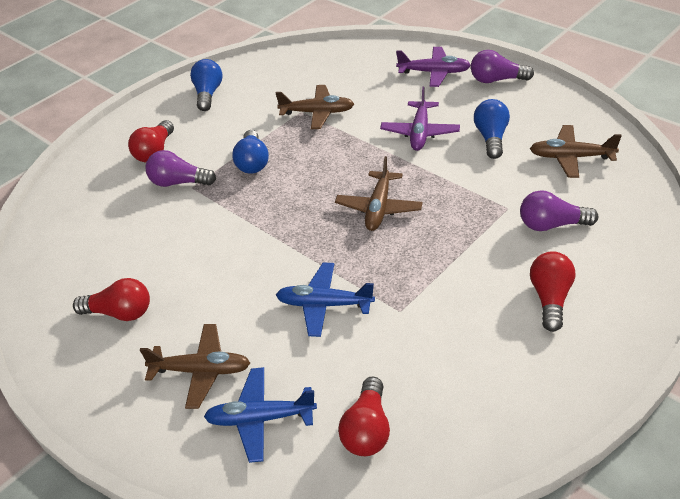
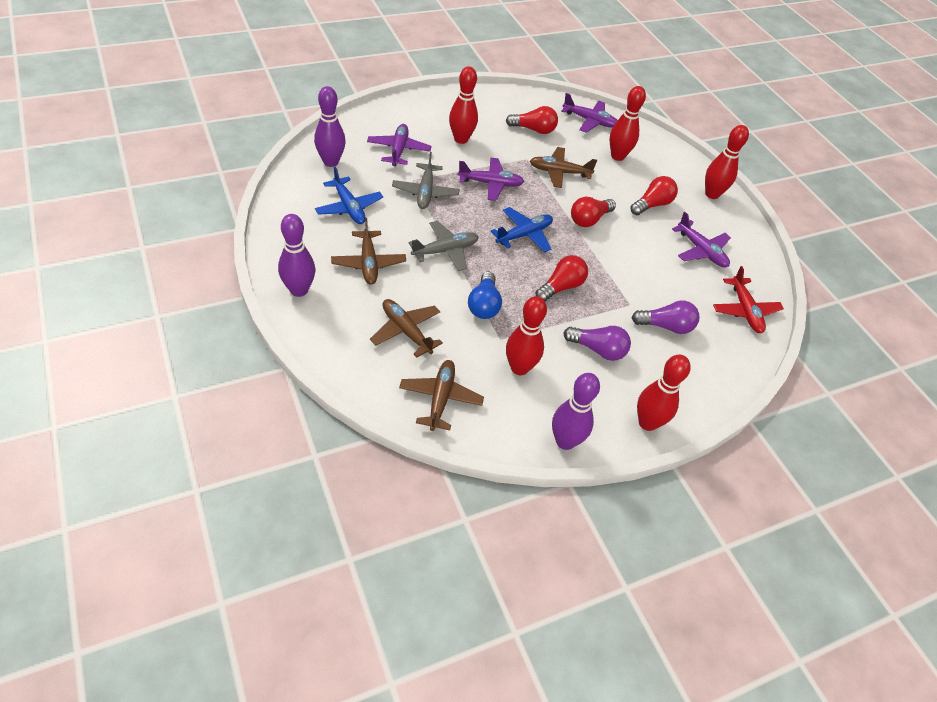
blue light bulb: [190,59,222,111] [232,130,269,174] [474,99,510,159] = 3 -> [468,272,502,319] = 1
grey plane: none = 0 -> [392,152,460,209] [409,221,479,271] = 2
purple bowling pin: none = 0 -> [278,214,315,297] [314,86,346,167] [552,373,600,450] = 3
purple light bulb: [145,150,216,187] [471,50,534,83] [520,190,598,231] = 3 -> [563,326,631,361] [632,301,699,334] = 2
purple plane: [380,87,460,151] [396,47,471,87] = 2 -> [367,124,431,166] [458,158,525,201] [561,93,618,133] [672,212,731,268] = 4
red bowling pin: none = 0 -> [449,66,478,144] [506,296,547,375] [610,86,646,161] [637,355,691,431] [705,125,749,199] = 5
red plane: none = 0 -> [713,266,784,333] = 1

